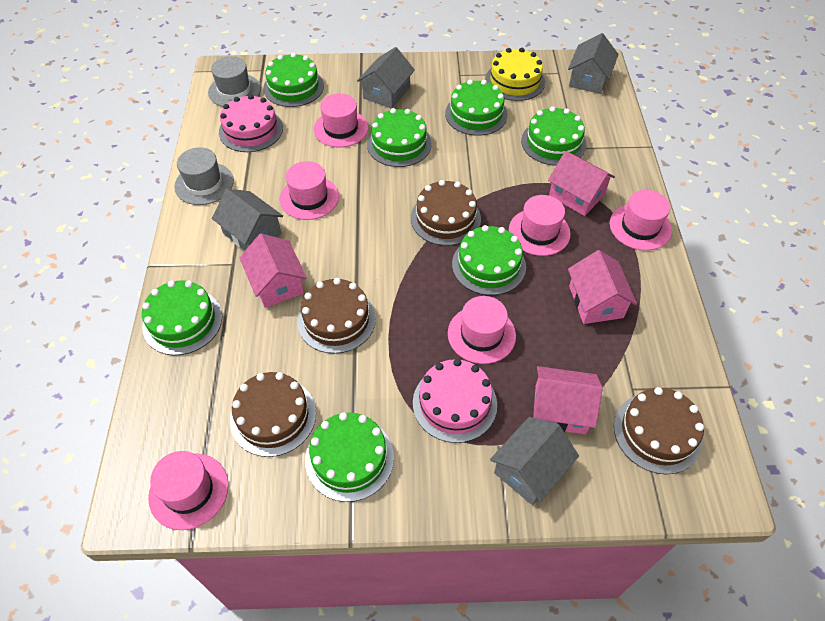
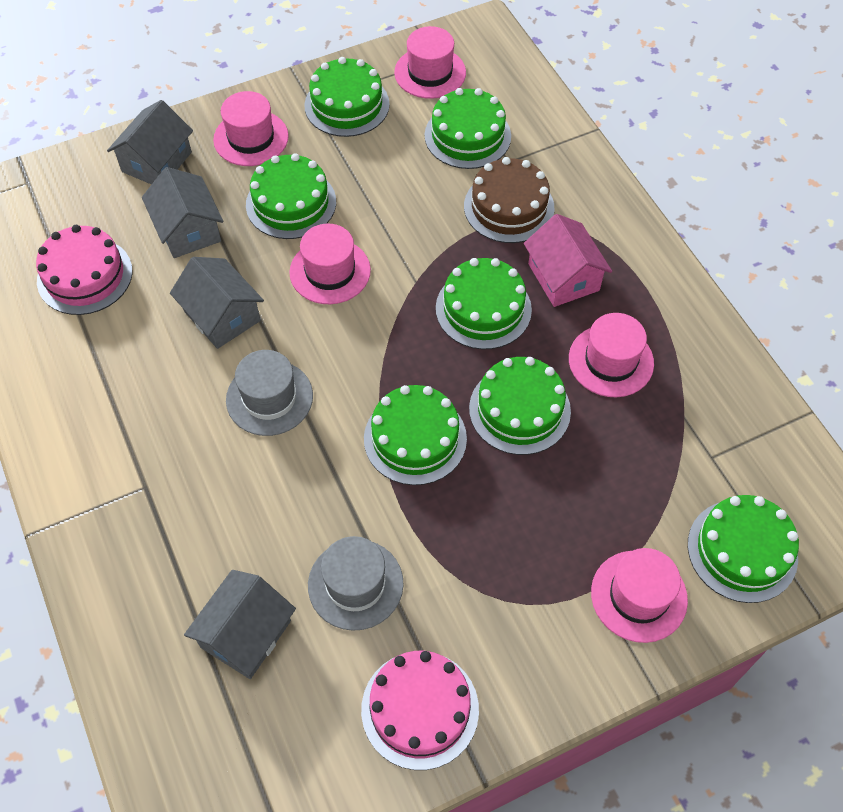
brown cake: [230,372,316,457] [297,278,376,354] [411,180,481,246] [614,387,704,474] = 4 -> [464,157,555,243] = 1
pink hat: [148,451,229,530] [280,161,339,220] [314,93,368,147] [448,296,516,364] [509,195,571,256] [610,190,672,251] = 6 -> [213,91,289,166] [289,224,371,304] [394,26,466,99] [569,313,654,397] [591,548,688,643] = 5
pink house: [240,234,307,308] [533,366,603,434] [548,151,615,216] [568,250,637,324] = 4 -> [524,214,612,307] = 1
yellow cake: [485,48,545,101] = 1 -> none = 0

